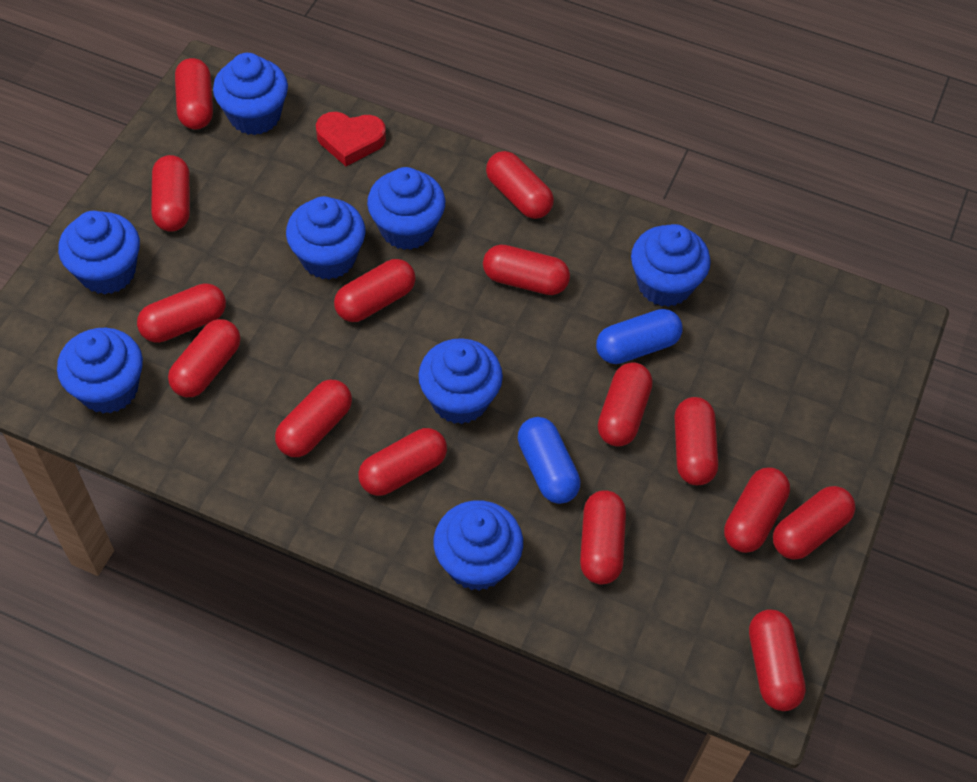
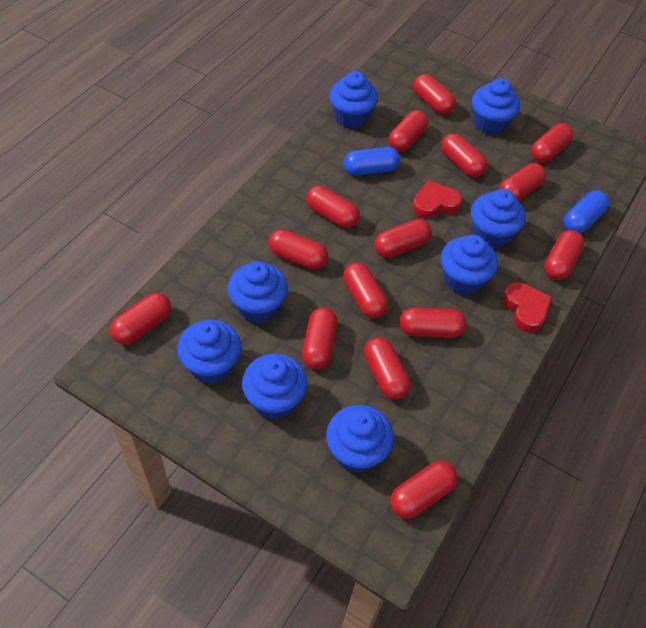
red heart: [316,112,386,166] = 1 -> [412,180,462,219] [502,282,552,333] = 2

